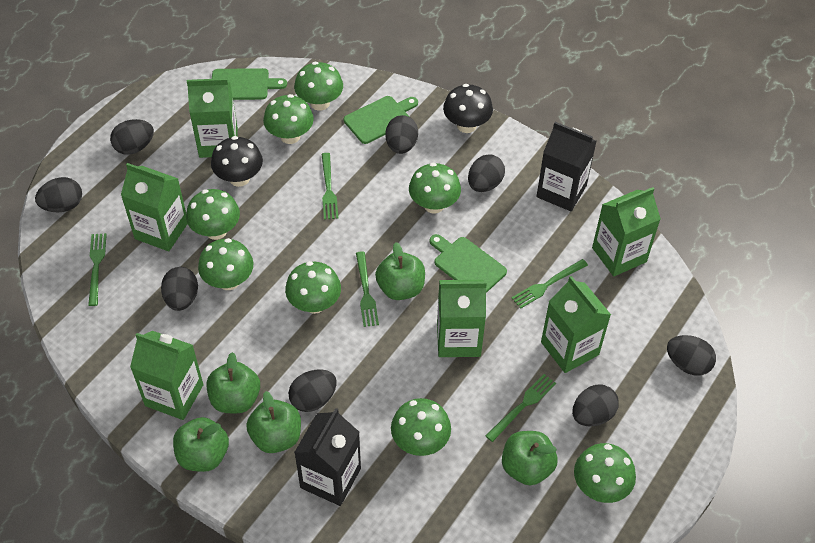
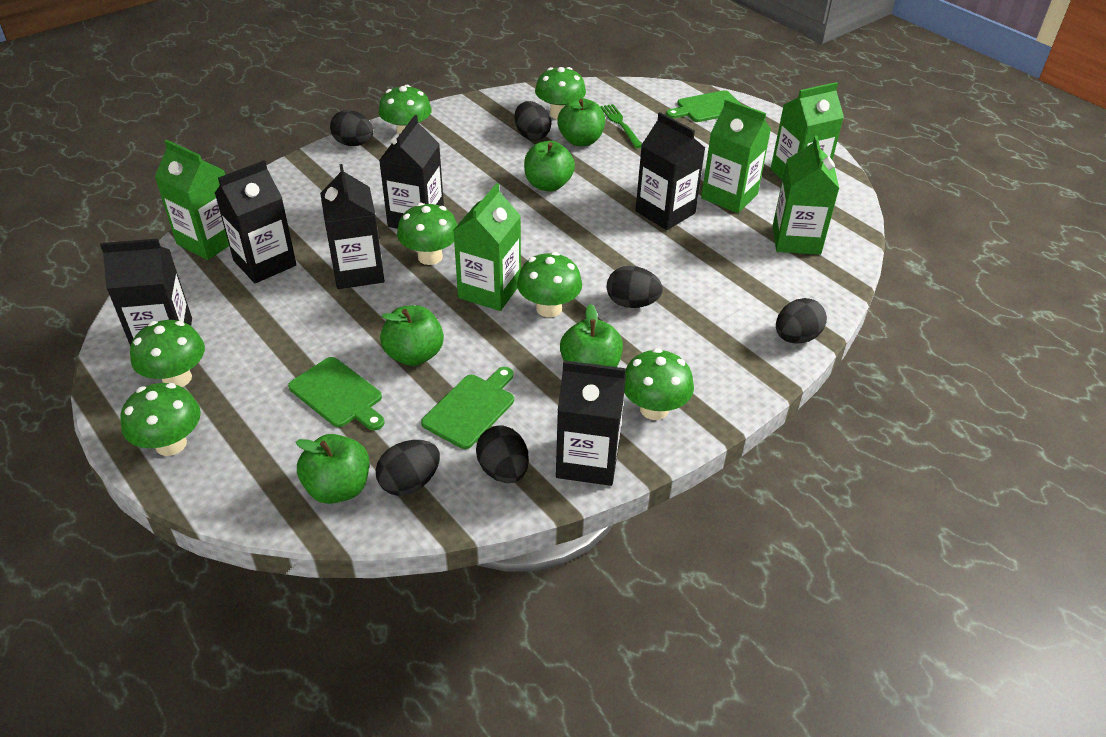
black carton: [294,408,361,506] [536,122,597,211] = 2 -> [100,239,192,347] [215,161,296,283] [320,164,384,289] [379,115,444,229] [556,360,626,486] [635,112,705,230] = 6
black egg: [35,177,82,212] [110,119,154,155] [161,267,198,311] [289,369,337,412] [385,115,418,154] [468,154,505,192] [572,385,619,426] [667,335,716,376] = 8 -> [330,110,373,146] [376,440,440,496] [476,425,529,483] [514,101,551,140] [607,266,663,308] [776,298,827,343] = 6
black mushroom: [211,136,263,187] [443,84,493,133] = 2 -> none = 0
green carton: [121,163,187,251] [130,331,204,420] [187,78,238,158] [437,280,487,357] [541,276,611,373] [592,187,661,276] = 6 -> [155,140,229,260] [454,183,521,311] [701,99,771,213] [771,82,844,180] [773,136,839,255] = 5
green fork: [88,233,107,306] [322,153,338,220] [356,251,379,327] [485,374,556,442] [512,259,588,309] = 5 -> [600,104,642,148] = 1
green mushroom: [186,189,240,240] [198,238,253,290] [263,94,314,144] [285,261,341,314] [294,62,343,111] [391,398,451,456] [409,163,461,213] [574,443,636,503] = 8 -> [120,383,201,456] [130,320,205,387] [378,85,432,134] [397,203,457,265] [517,252,582,317] [535,67,586,119] [624,348,694,420] = 7

